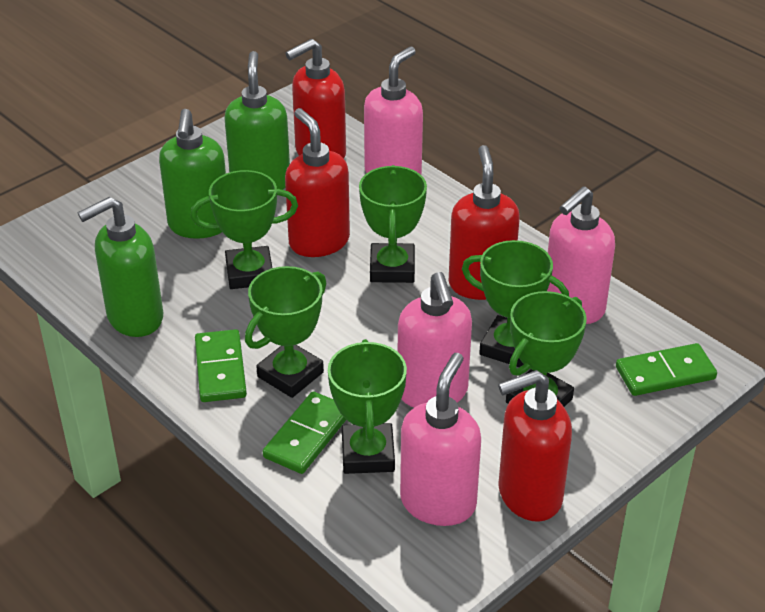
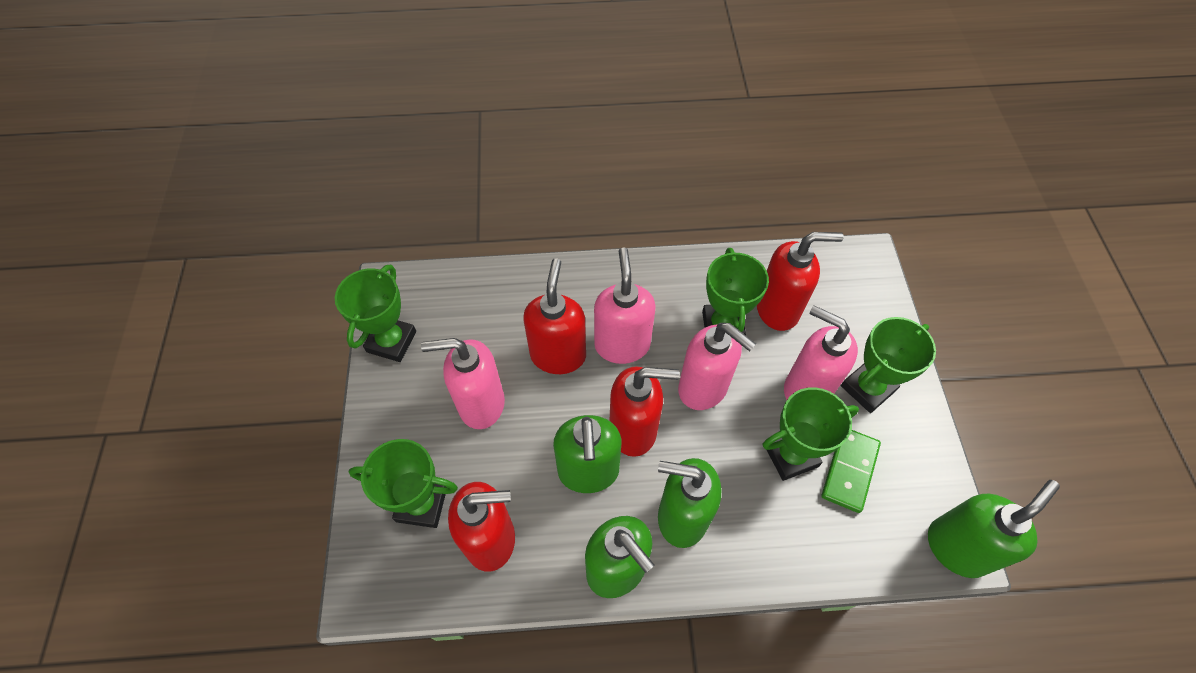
green domino: [195,329,247,402] [263,391,346,474] [616,343,717,396] = 3 -> [822,430,881,513] = 1
green soap dispenser: [78,197,163,337] [159,109,226,239] [224,51,290,190] = 3 -> [553,415,622,493] [585,516,654,598] [658,458,721,548] [928,480,1060,578] = 4
green trophy: [191,170,298,289] [245,266,327,398] [328,339,407,474] [359,165,427,283] [462,240,569,367] [506,291,587,407] = 6 -> [335,265,416,362] [348,439,458,528] [702,248,769,335] [762,387,859,481] [841,317,936,413] = 5

